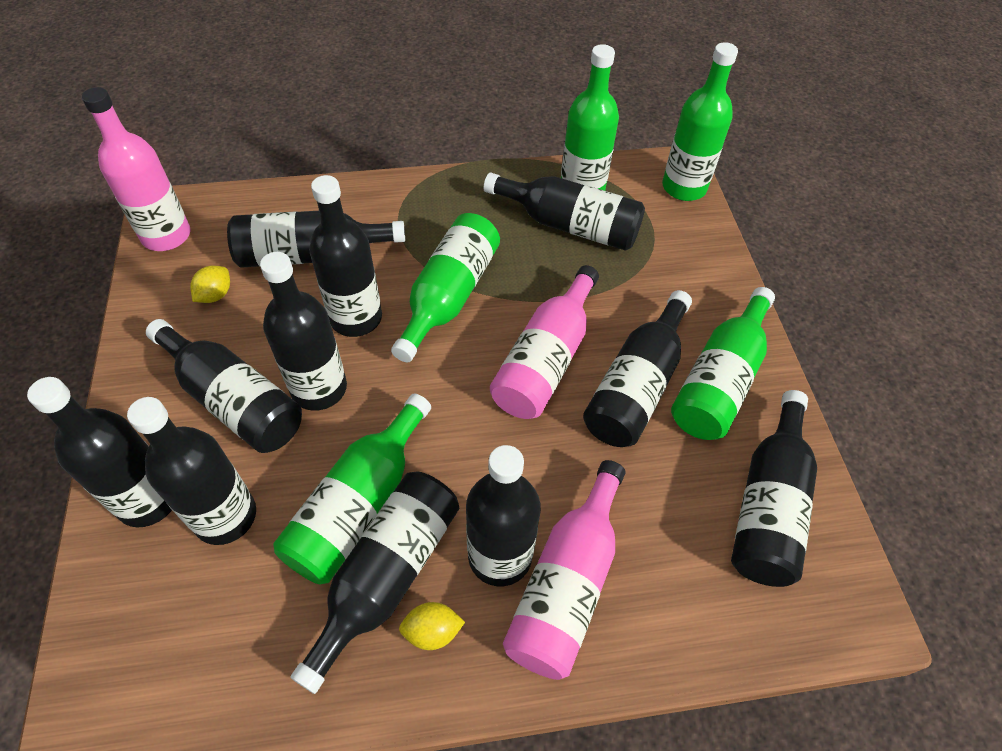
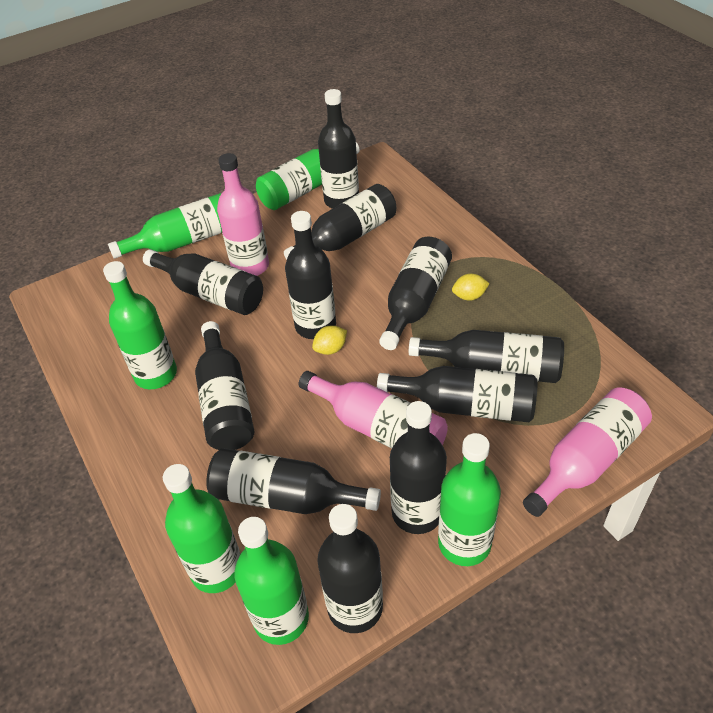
green bottle: [273,394,431,584] [391,213,500,362] [561,44,619,191] [662,42,738,201] [671,287,775,440] = 5 -> [103,261,177,389] [108,193,222,259] [163,464,240,593] [234,517,309,645] [256,142,360,210] [438,433,501,566] = 6

